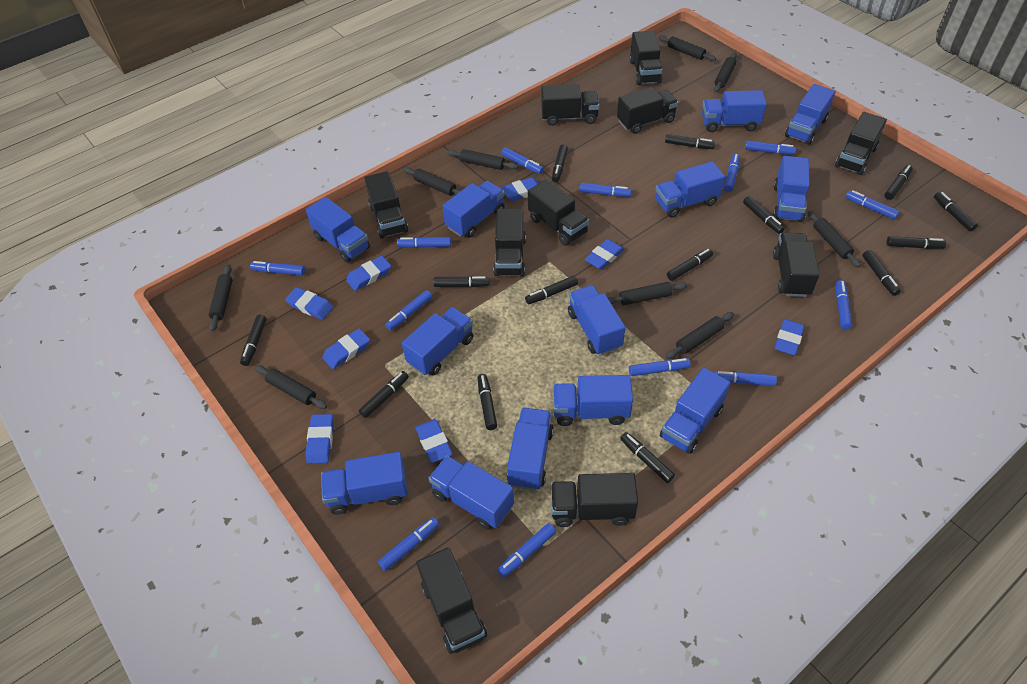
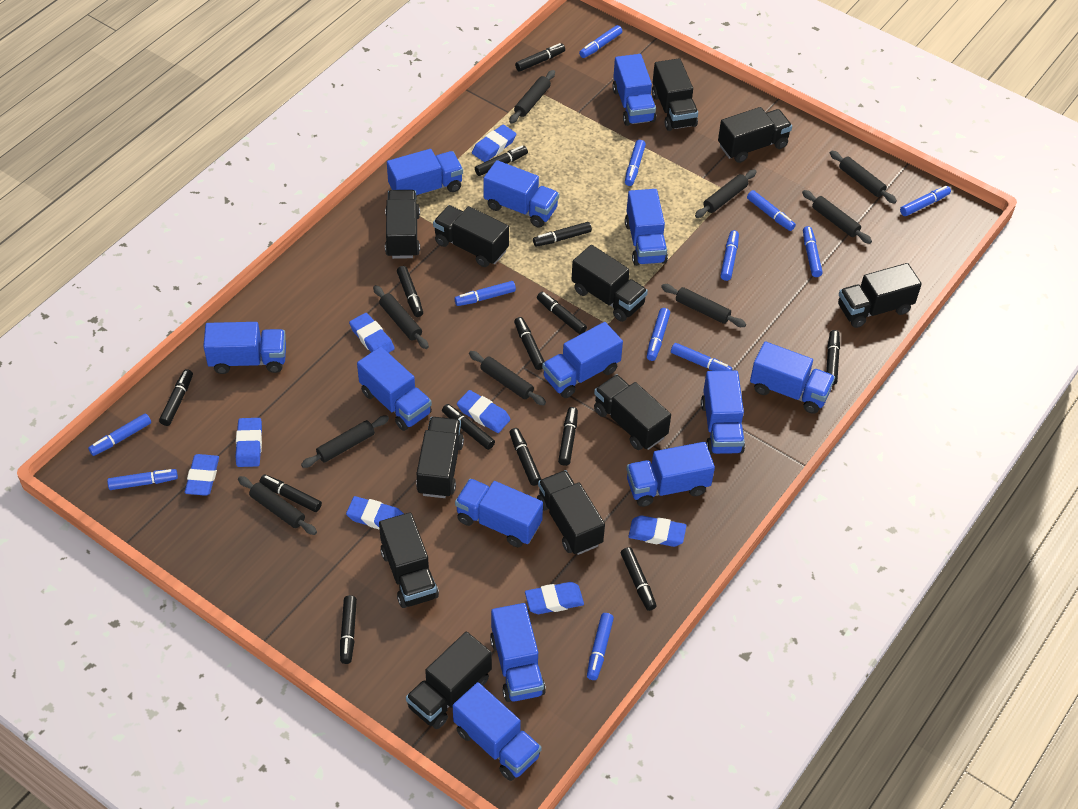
black truck: [365,171,408,239] [416,547,487,654] [493,209,526,276] [528,179,589,246] [541,84,599,126] [550,473,638,527] [617,87,678,134] [629,31,663,85] [773,233,819,297] [835,112,887,175] = 10 -> [379,512,439,608] [385,190,420,259] [406,632,492,729] [416,417,464,498] [433,205,509,267] [537,470,605,555] [571,245,648,322] [594,374,671,450] [652,58,698,131] [718,107,792,163] [838,263,922,328] = 11
blue marker: [250,261,305,276] [378,517,439,571] [385,290,432,331] [397,237,451,248] [497,523,556,578] [501,147,544,174] [580,183,631,197] [629,358,691,376] [713,371,777,386] [724,154,740,192] [745,141,796,155] [836,280,852,330] [846,190,900,220] = 13 -> [88,413,151,456] [107,469,178,490] [454,281,516,306] [579,25,622,58] [587,613,614,680] [625,140,646,186] [647,308,670,361] [671,343,732,371] [721,230,739,281] [747,190,796,231] [803,226,823,277] [900,186,951,216] = 12

